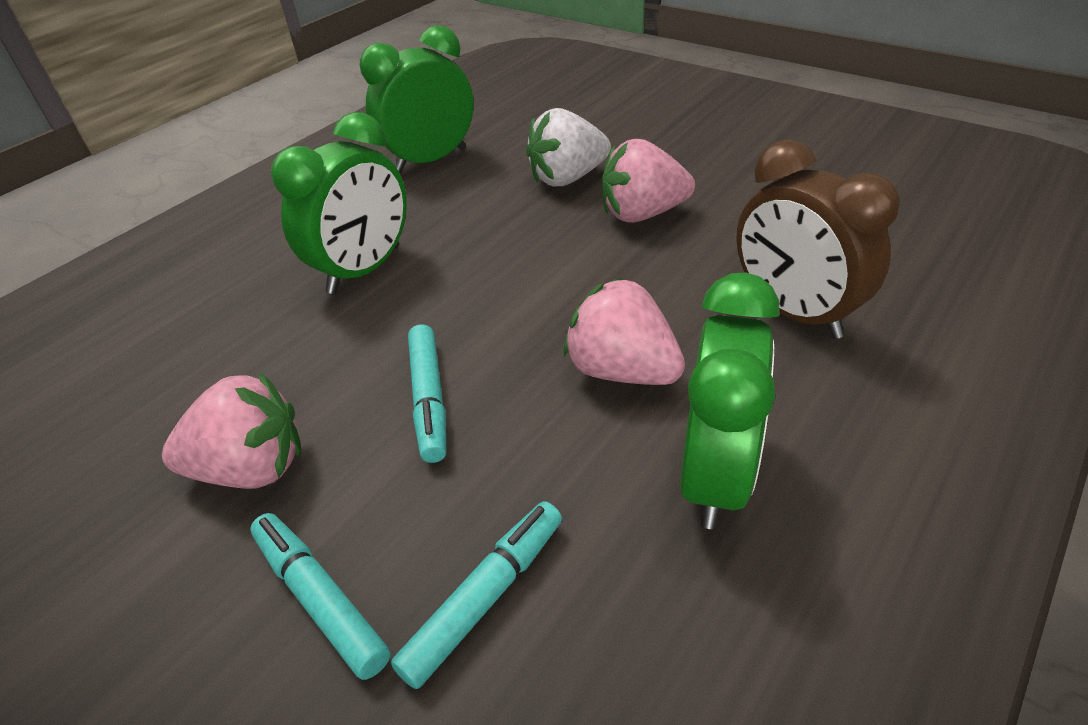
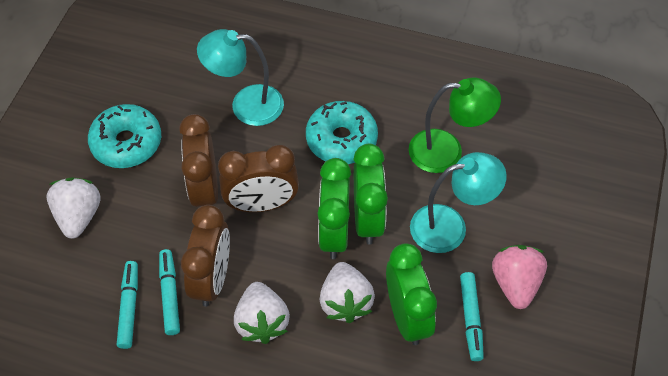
brown clock: [736,139,900,339] = 1 -> [179,114,218,207] [181,205,230,307] [218,145,299,212] = 3
green lamp: none = 0 -> [409,78,501,173] = 1
pink strawberry: [162,372,301,489] [563,277,685,385] [602,139,695,223] = 3 -> [492,245,547,309] = 1
turquoise donut: none = 0 -> [88,104,161,168] [306,101,378,164] = 2
turquoise lamp: none = 0 -> [197,29,284,126] [410,152,507,253] = 2
white strawberry: [526,108,611,187] = 1 -> [47,177,101,238] [234,282,290,344] [320,262,375,323] = 3

